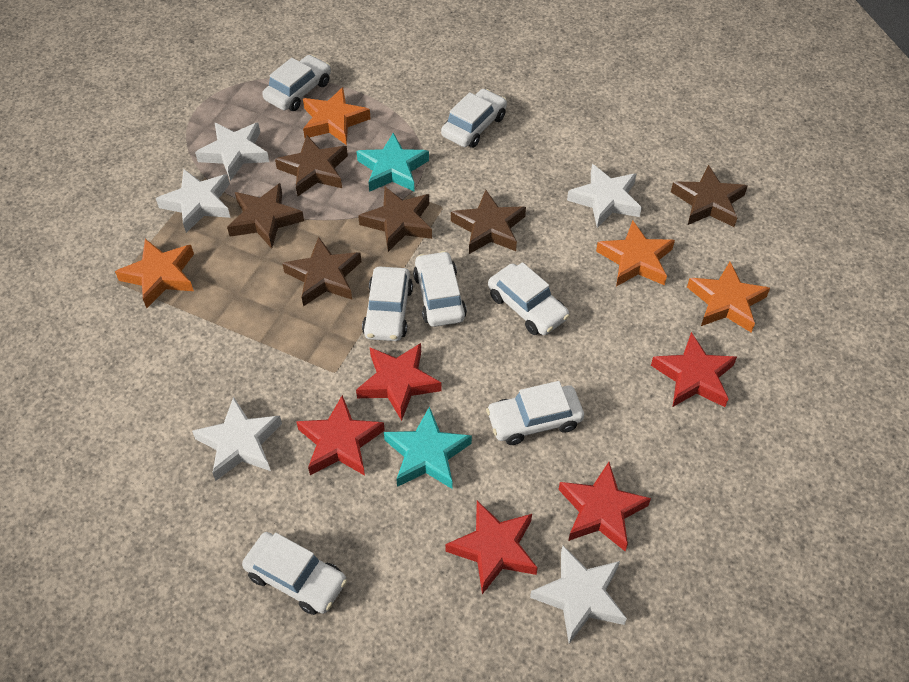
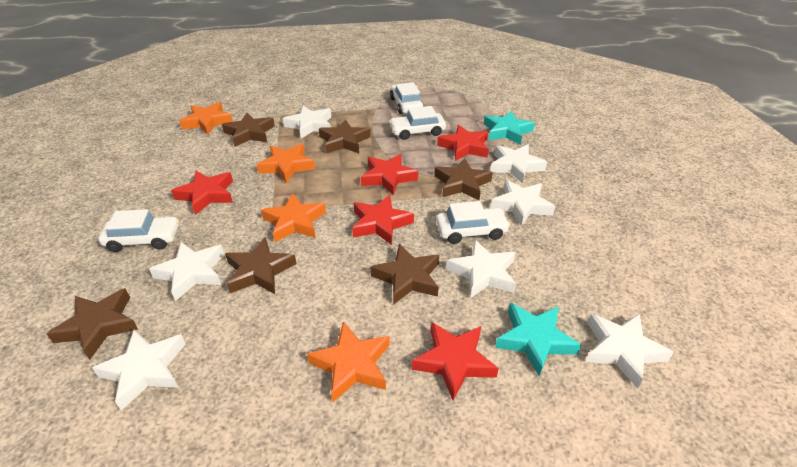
white car: [242,532,347,615] [262,55,331,111] [362,267,413,341] [413,251,467,327] [441,89,507,148] [486,381,584,445] [488,262,569,335] = 7 -> [98,209,179,252] [389,106,446,140] [390,82,424,114] [436,201,510,244] = 4
white star: [156,169,231,233] [192,397,282,481] [195,123,269,181] [530,546,627,644] [567,164,642,228] = 5 -> [92,329,186,411] [149,242,224,301] [283,106,331,139] [446,240,516,298] [490,144,547,184] [491,180,555,226] [586,313,674,389] = 7

